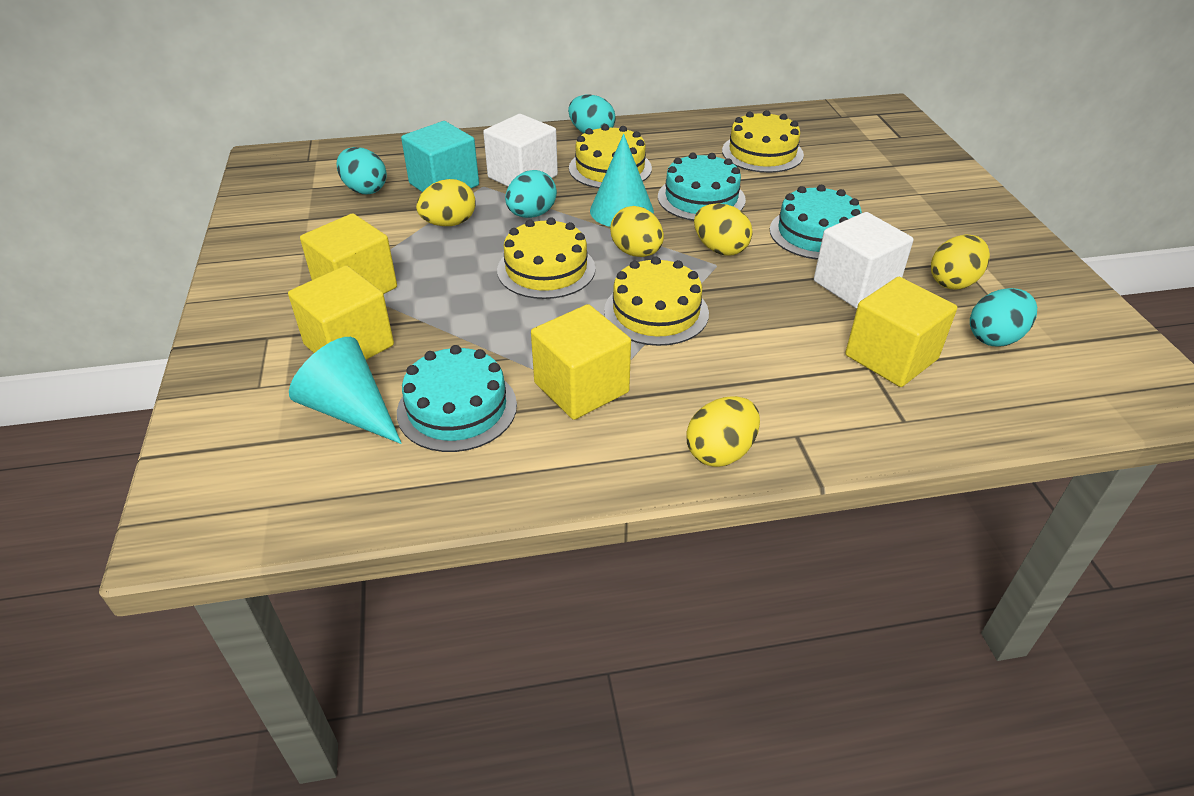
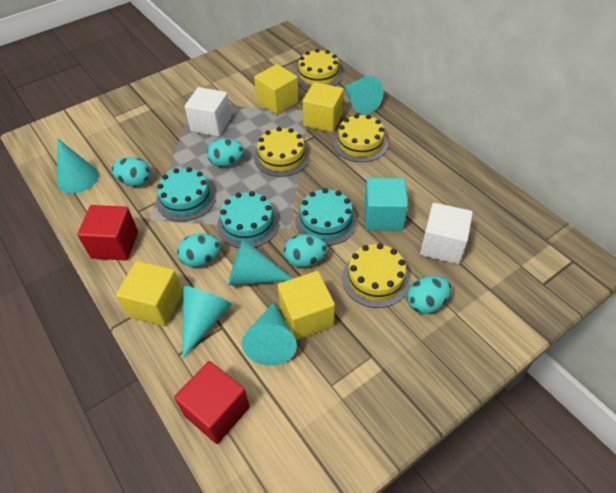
red cube: none = 0 -> [77,205,138,260] [174,361,250,444] = 2
turquoise cone: [289,337,402,444] [590,134,654,227] = 2 -> [57,138,99,193] [182,286,232,359] [228,239,293,285] [242,302,297,365] [345,76,383,114] = 5
turquoise egg: [336,147,387,194] [505,170,557,218] [568,95,616,134] [970,288,1037,347] = 4 -> [112,157,151,187] [177,233,221,267] [207,138,244,167] [284,234,327,267] [407,276,451,314] = 5
yellow egg: [416,179,476,226] [610,206,664,257] [686,396,760,467] [694,204,753,255] [931,235,990,289] = 5 -> none = 0

